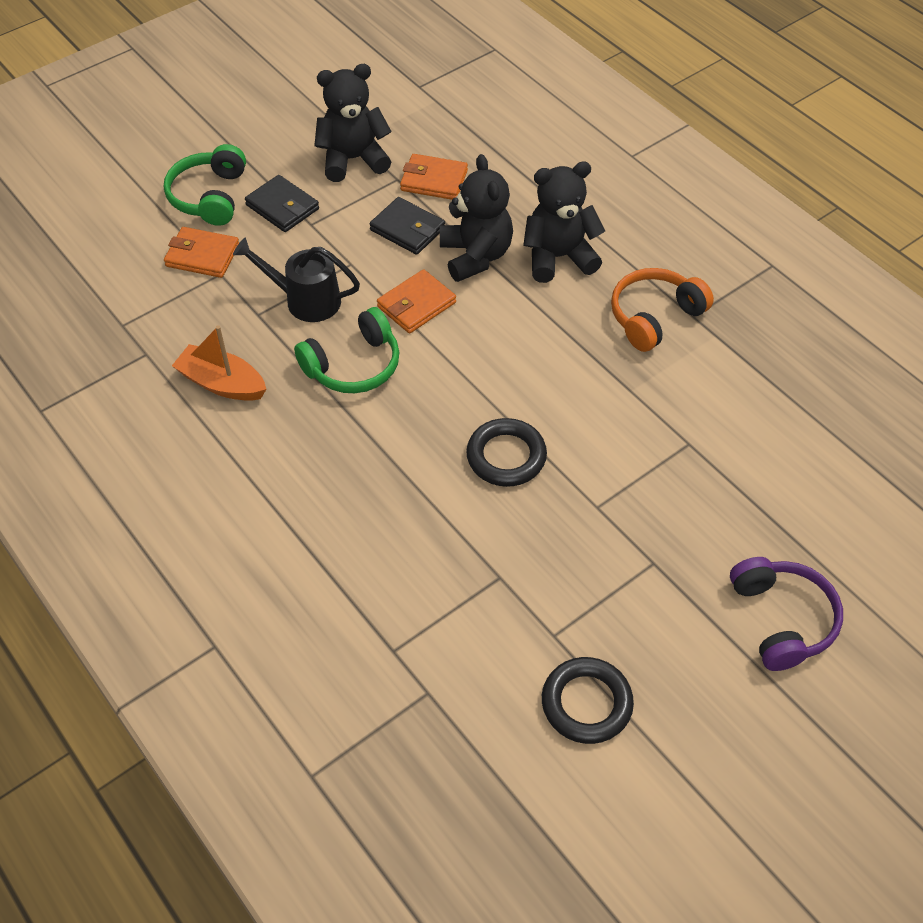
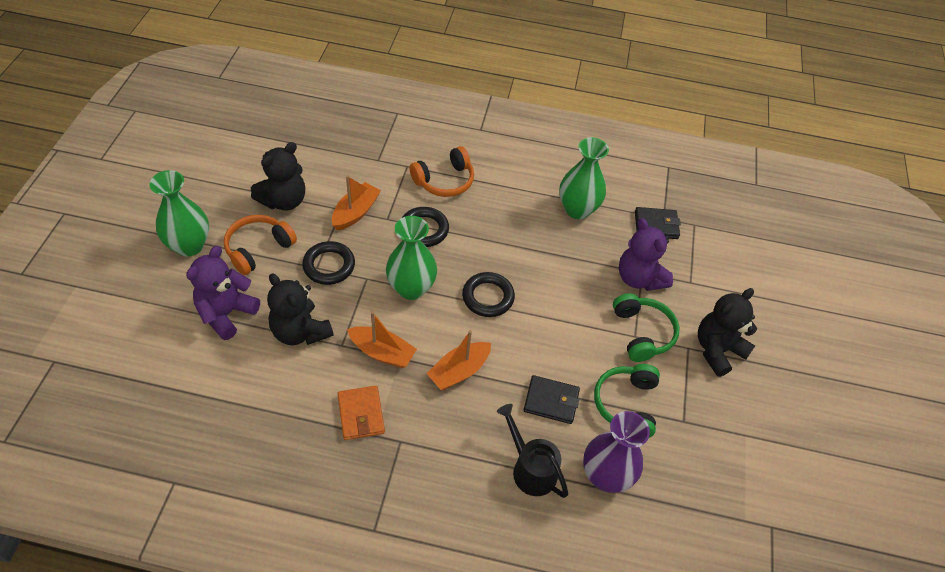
black ring: [466,418,547,487] [542,657,634,744] = 2 -> [302,241,355,285] [402,207,449,247] [462,272,515,317] = 3
green vase: none = 0 -> [149,170,209,256] [386,216,437,300] [559,137,609,219] = 3
orange boat: [172,325,266,401] = 1 -> [332,175,381,230] [347,311,417,368] [426,330,491,390] = 3
orange headphones: [611,268,714,352] = 1 -> [224,215,297,275] [410,146,474,197] = 2
orange wallet: [164,227,239,278] [377,269,456,333] [400,154,468,200] = 3 -> [338,386,385,440] = 1
purple headphones: [730,557,843,671] = 1 -> none = 0
purple teddy bear: none = 0 -> [186,246,260,340] [619,218,673,291] = 2
purple vase: none = 0 -> [583,411,650,493] = 1

